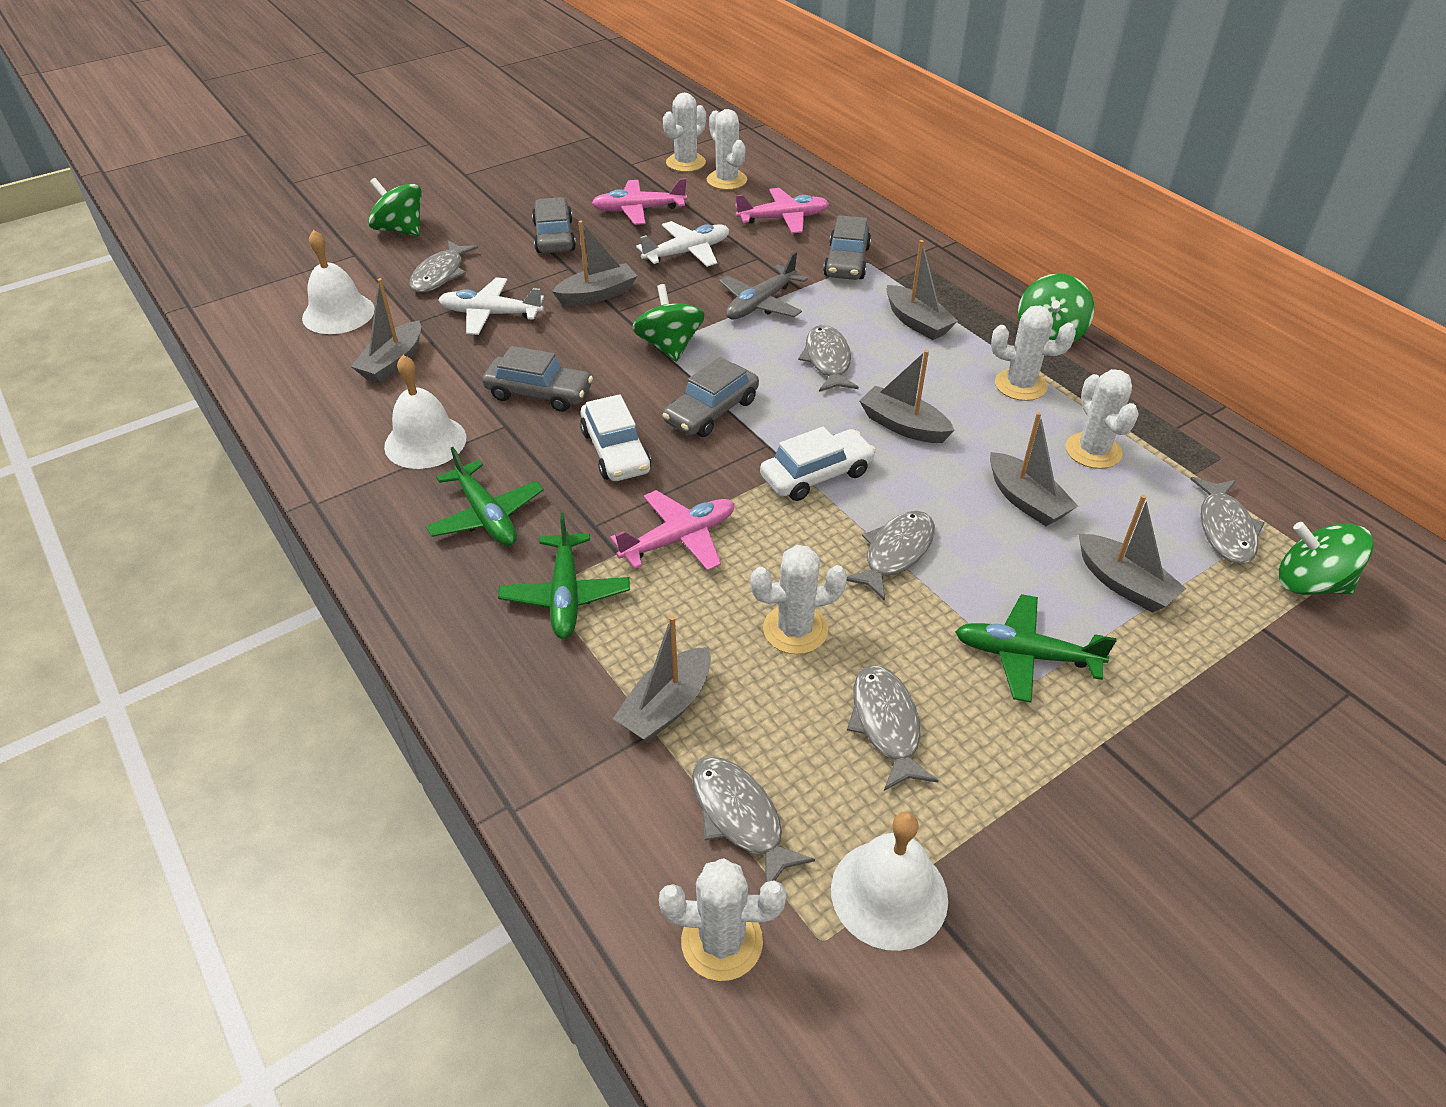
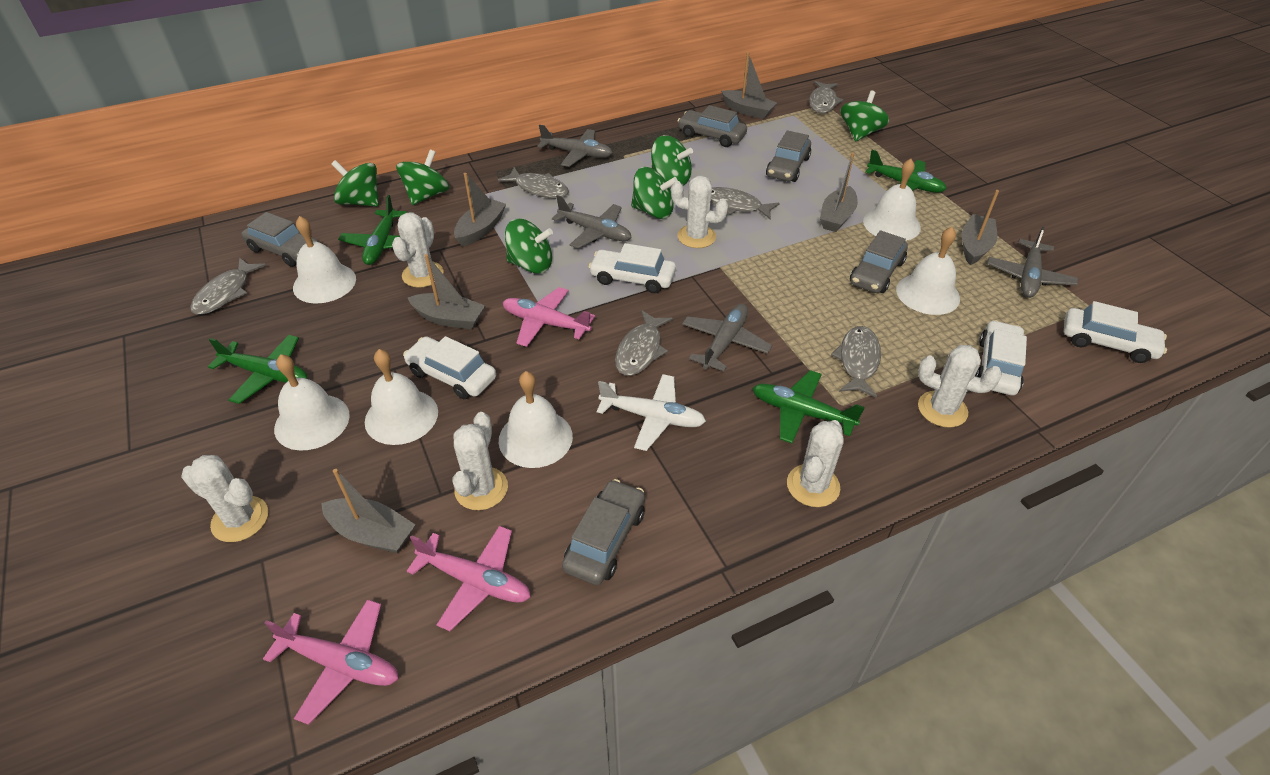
green plane: [425,447,544,546] [498,513,630,639] [955,594,1117,702] = 3 -> [208,335,307,404] [338,195,407,265] [752,370,865,443] [865,150,947,193] = 4
green spinning top: [368,178,422,236] [632,284,705,362] [1018,274,1094,342] [1279,522,1374,595] = 4 -> [331,160,379,207] [396,150,449,205] [505,219,553,273] [631,167,678,219] [651,135,693,186] [840,91,889,142] = 6
grey boat: [351,278,421,383] [552,221,637,306] [613,616,711,742] [860,350,955,443] [887,240,958,340] [990,412,1078,526] [1079,495,1187,613] = 7 -> [321,469,416,553] [408,254,485,329] [454,173,506,247] [721,53,777,119] [820,152,858,232] [962,190,999,265] = 6
grey car: [482,346,593,412] [532,197,576,253] [662,357,759,437] [823,215,871,280] = 4 -> [241,212,319,267] [562,479,645,585] [678,105,747,147] [766,130,811,182] [850,230,908,293] = 5
grey plane: [719,252,808,319] = 1 -> [537,125,613,167] [552,195,631,249] [682,304,772,371] [987,227,1078,298] = 4
white bell: [302,230,375,334] [384,355,466,469] [831,812,948,951] = 3 -> [274,354,350,451] [293,216,356,303] [365,349,438,445] [499,371,573,468] [863,159,921,241] [896,227,960,315] = 6
white car: [580,394,651,481] [760,427,876,501] = 2 -> [403,336,496,399] [589,243,676,293] [975,320,1027,395] [1064,301,1167,363] = 4
white plane: [438,277,544,335] [636,221,729,267] = 2 -> [597,374,706,451] = 1

